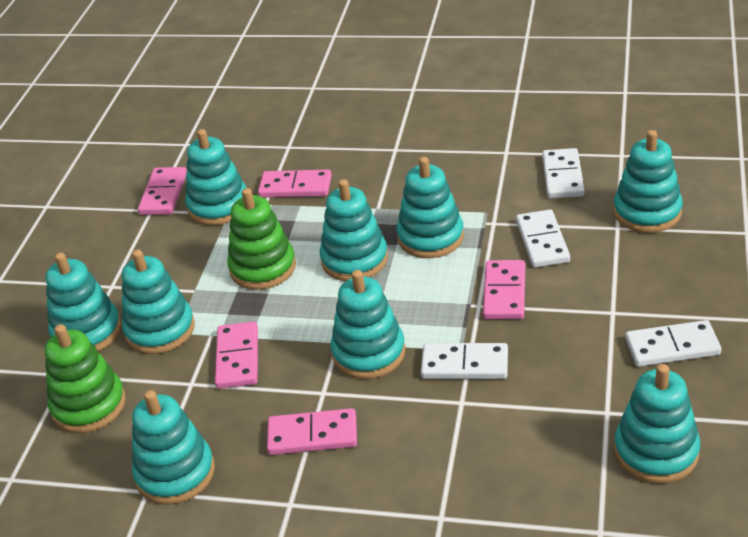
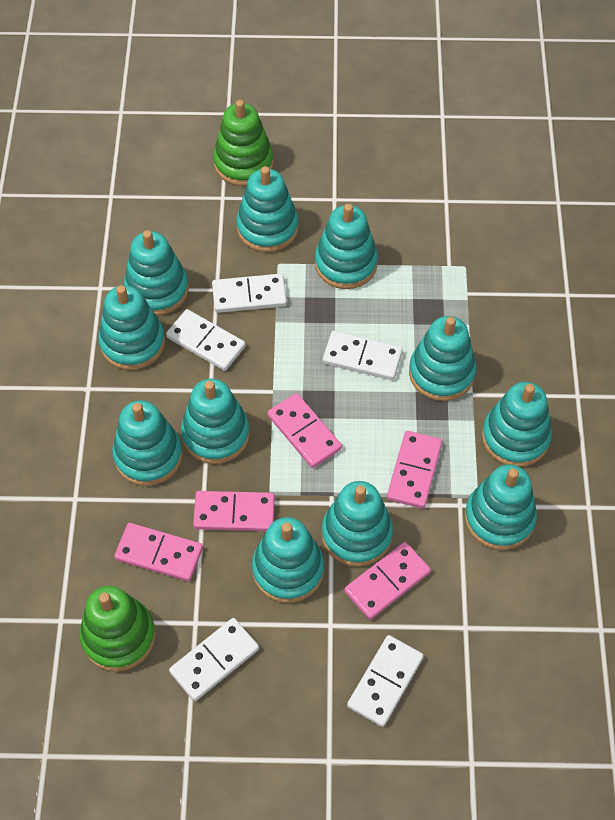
turquoise stacking toy: [46,252,121,351] [122,250,195,354] [132,390,215,504] [185,129,247,225] [320,179,388,281] [331,270,405,379] [397,157,464,258] [614,130,683,233] [614,364,700,484] = 9 -> [98,285,165,370] [112,400,183,486] [124,230,189,316] [181,379,250,464] [236,166,299,252] [252,517,324,603] [315,204,378,289] [322,481,393,567] [409,316,476,401] [465,464,537,550] [482,382,552,467] = 11
white domino: [421,343,508,379] [516,210,570,268] [542,148,585,198] [625,320,721,367] = 4 -> [166,309,246,371] [169,618,259,701] [212,274,287,313] [323,331,403,380] [347,635,424,727] = 5

